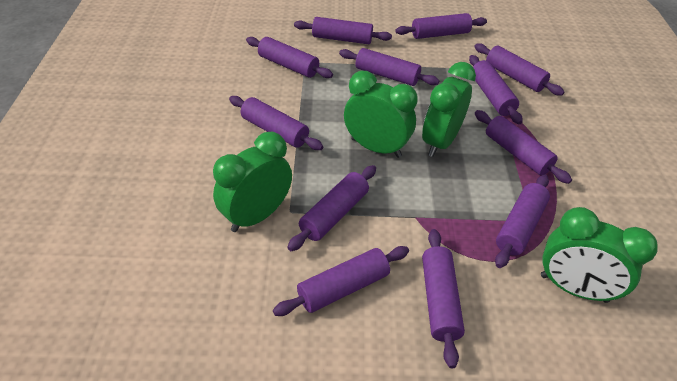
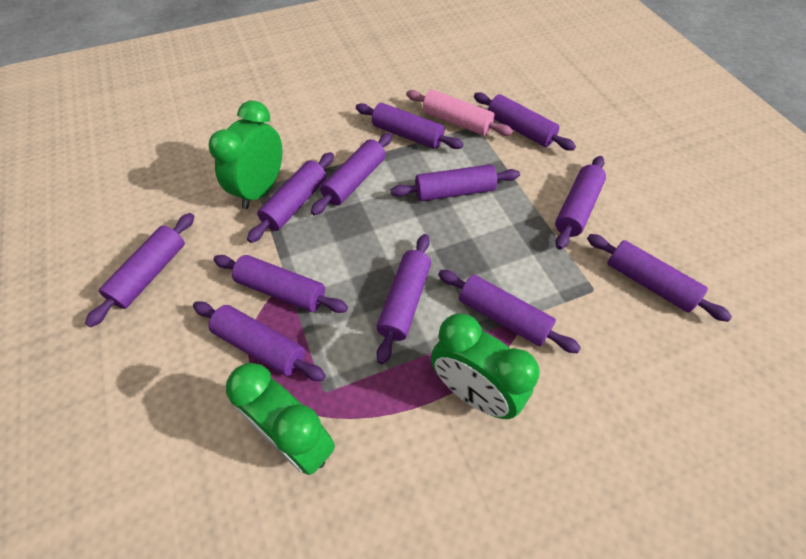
green clock: [213,132,292,232] [344,71,418,158] [422,62,476,157] [541,207,658,303] = 4 -> [209,100,282,209] [226,363,335,475] [431,313,540,419] = 3
pink rolling pin: none = 0 -> [406,89,513,136] = 1

